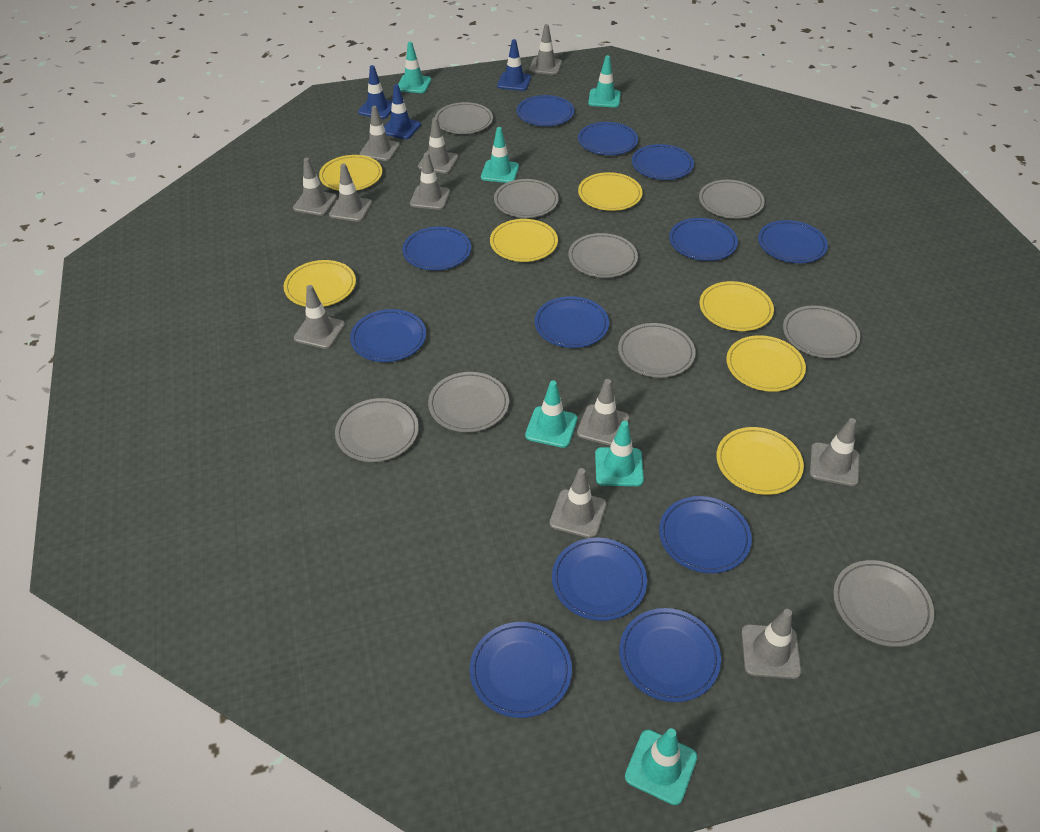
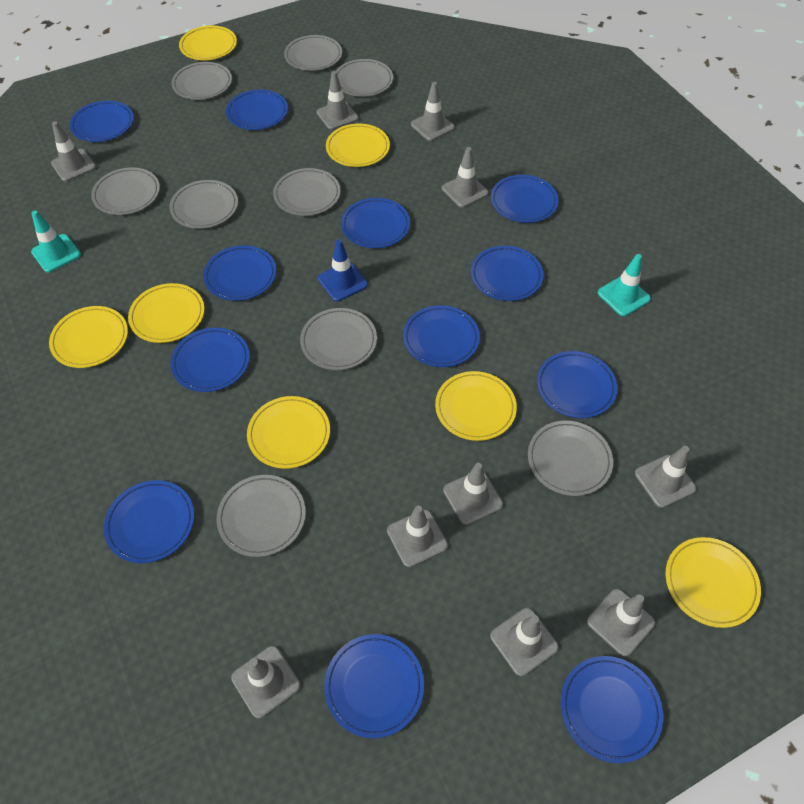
blue traffic cone: [358,65,392,119] [384,84,421,139] [497,39,531,91] = 3 -> [318,239,368,301] = 1
grey traffic cone: [293,158,337,216] [294,285,345,349] [329,164,372,222] [360,106,400,161] [410,153,450,210] [418,118,458,174] [529,24,562,75] [550,468,607,538] [577,379,630,446] [742,609,801,679] [810,418,859,486] = 11 -> [51,121,96,182] [231,646,300,718] [317,71,359,130] [387,506,448,567] [411,82,455,141] [442,147,489,208] [443,463,503,525] [490,608,559,676] [587,589,655,657] [635,446,696,508] = 10
turquoise traffic cone: [398,42,431,93] [481,127,519,183] [525,381,577,448] [588,55,621,108] [595,421,644,486] [625,728,697,805] = 6 -> [31,211,81,272] [598,254,651,316] = 2

